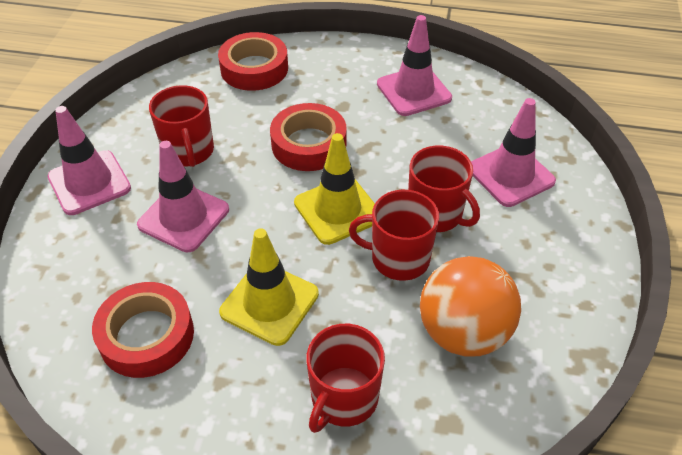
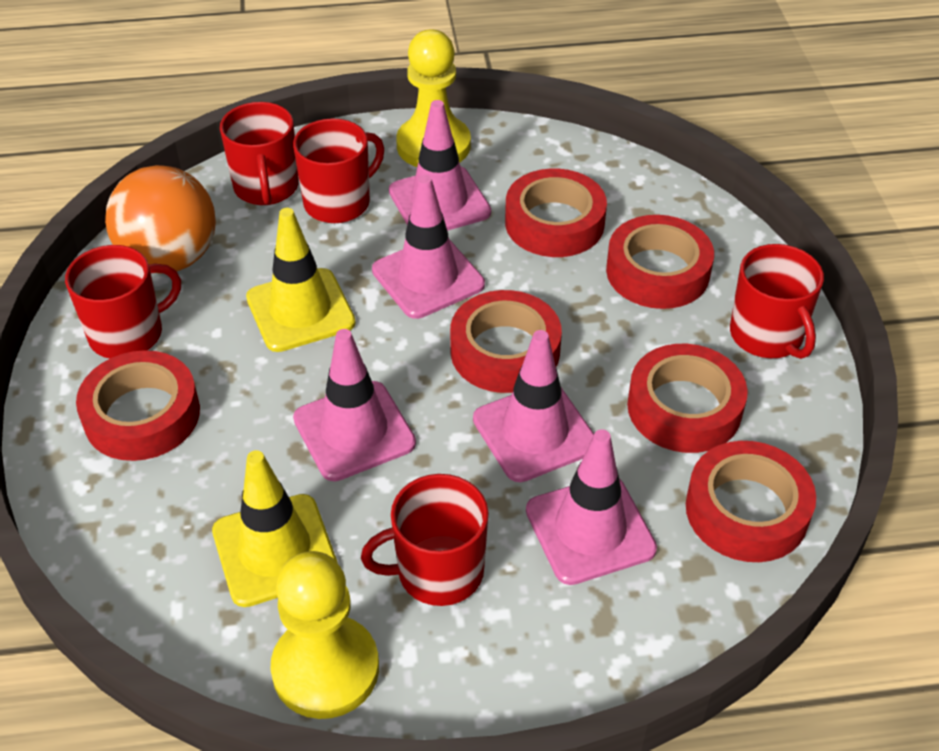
pink traffic cone: [47,106,131,215] [137,141,229,252] [377,15,452,116] [471,98,556,207] = 4 -> [293,329,416,481] [372,175,485,319] [389,100,491,231] [473,330,594,482] [526,429,657,585] = 5
red mug: [149,85,214,167] [306,324,385,433] [349,190,439,281] [408,146,480,232] = 4 -> [65,245,181,358] [220,102,299,205] [293,119,384,223] [361,474,489,606] [730,244,824,359] = 5
red tape: [92,282,194,378] [218,32,288,91] [270,103,347,171] = 3 -> [76,350,200,461] [450,290,562,393] [505,169,607,257] [606,215,714,309] [627,344,748,453] [686,441,816,562] = 6
yellow pawn: none = 0 -> [270,551,379,719] [396,29,471,167] = 2

